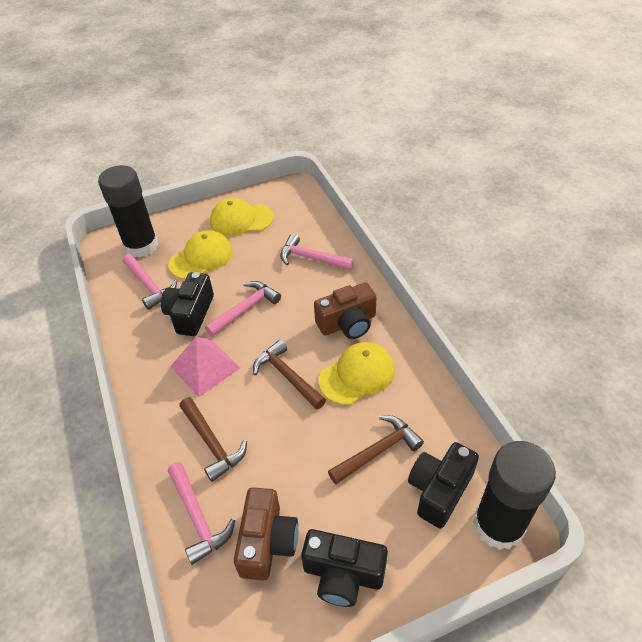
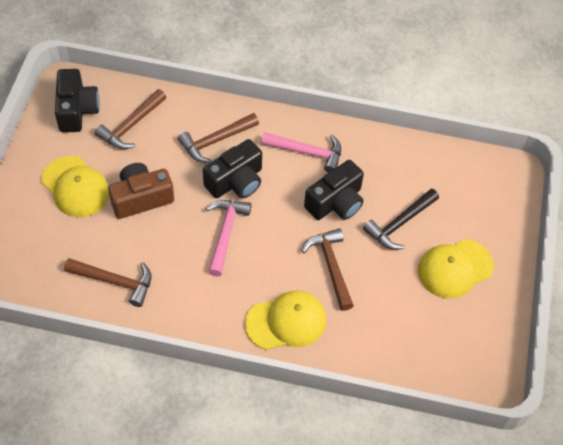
black glue stick: [98,165,158,258] [473,441,556,550] = 2 -> none = 0
black hammer: none = 0 -> [363,189,439,250] = 1
brown camera: [234,487,298,580] [314,283,377,339] = 2 -> [108,163,174,219] = 1
brown hammer: [179,397,247,482] [253,340,326,410] [328,415,424,484] = 3 -> [64,258,151,307] [95,89,166,149] [178,113,259,163] [302,228,354,311] = 4
pink hammer: [122,254,177,310] [168,462,235,565] [205,281,281,337] [280,234,354,270] = 4 -> [206,200,252,276] [261,132,341,173] = 2
pink pyramid: [170,337,240,397] = 1 -> none = 0

